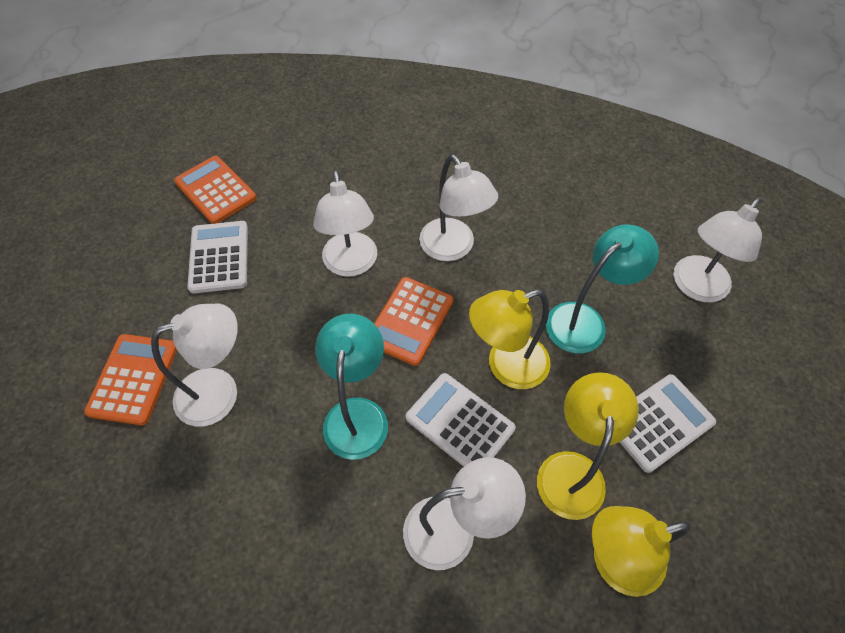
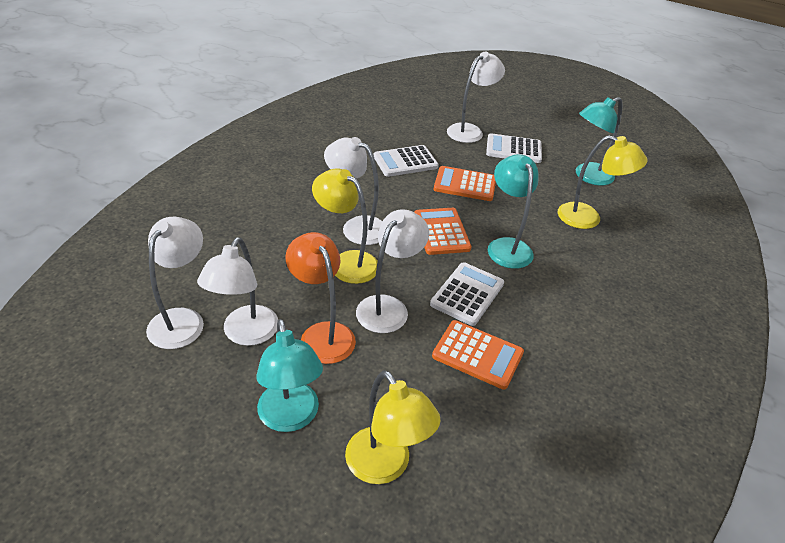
orange lamp: none = 0 -> [285,232,356,364] = 1
turquoise lamp: [315,314,388,460] [546,224,659,353] = 2 -> [257,319,323,432] [488,154,539,269] [576,97,623,186] = 3

